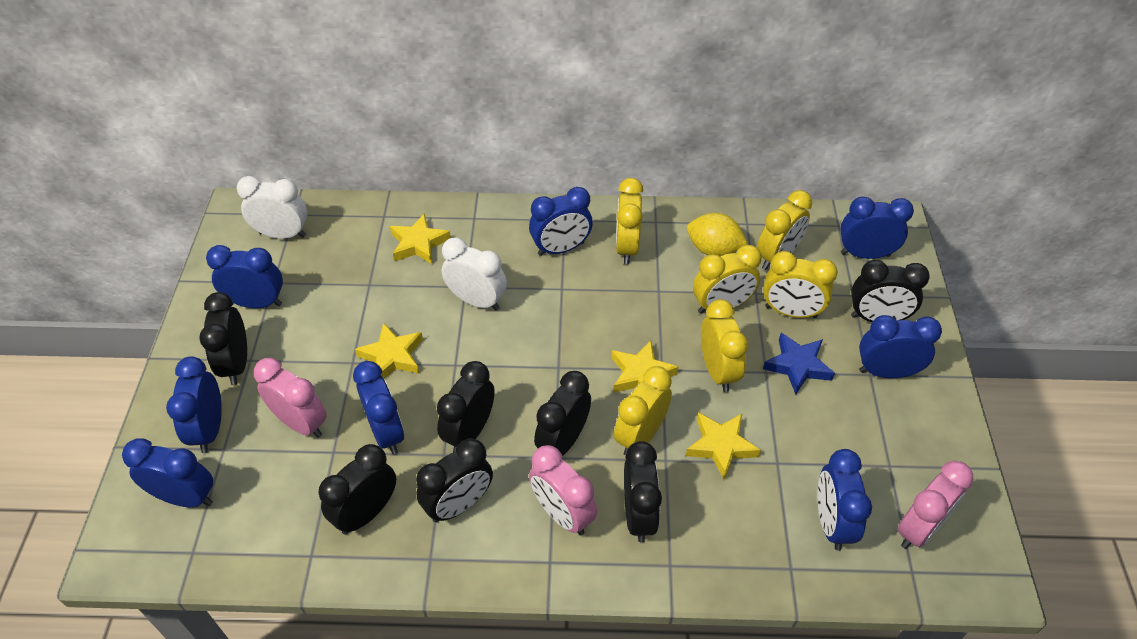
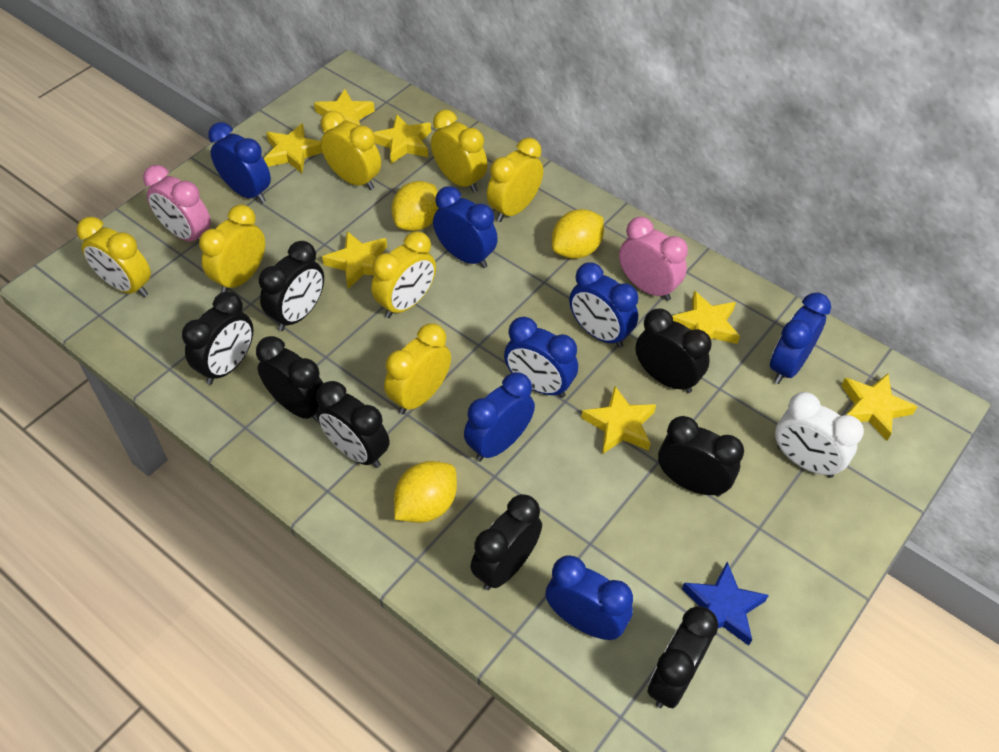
black clock: [199,292,247,385] [319,444,396,535] [416,438,493,523] [437,361,495,452] [534,371,591,456] [624,441,662,542] [851,260,930,322] = 7 -> [182,292,253,385] [256,336,323,422] [259,241,324,331] [316,381,390,468] [470,494,542,590] [636,308,712,393] [648,606,718,708] [658,416,744,497] = 8
blue clock: [122,438,213,508] [166,356,222,453] [206,245,283,308] [353,361,404,454] [529,187,593,256] [817,449,872,551] [840,197,914,259] [859,315,942,378] = 8 -> [208,122,271,203] [433,186,498,268] [464,372,535,462] [504,317,578,398] [545,556,633,640] [569,262,638,348] [770,293,831,384] = 7
pink clock: [254,358,327,438] [529,445,597,535] [898,461,973,549] = 3 -> [143,165,211,242] [619,217,688,301] = 2
white clock: [237,176,307,239] [442,237,507,310] = 2 -> [775,392,864,478] = 1
yellow clock: [614,366,672,456] [616,178,643,264] [693,245,761,314] [701,299,748,392] [757,190,812,270] [763,251,838,318] = 6 -> [77,217,151,297] [199,204,265,293] [321,111,381,190] [371,231,436,318] [384,323,451,414] [431,110,487,193] [487,138,543,222] = 7
yellow lemon: [687,213,748,256] = 1 -> [391,181,439,231] [394,461,457,523] [552,209,604,259] = 3
yellow star: [355,322,423,379] [390,213,451,264] [611,340,679,393] [686,413,761,480] = 4 -> [264,123,322,173] [314,89,375,133] [322,231,387,289] [373,114,431,164] [581,386,656,454] [672,291,740,344] [841,374,917,441] = 7

